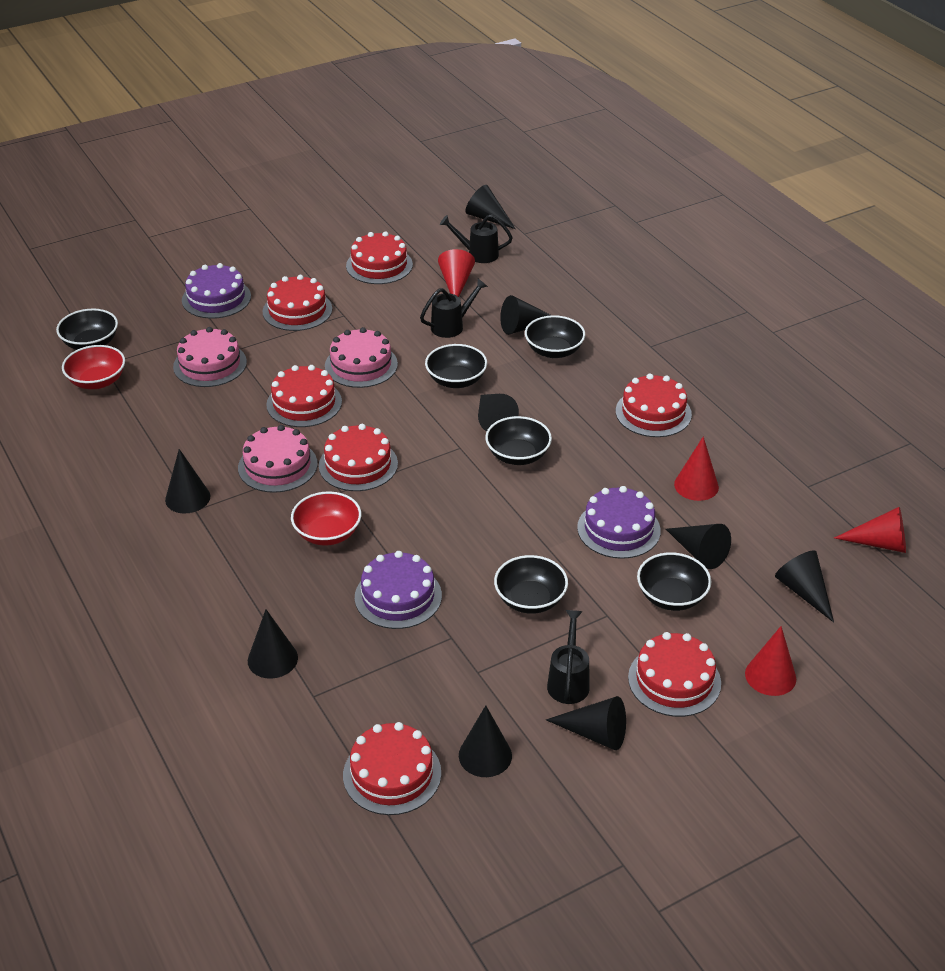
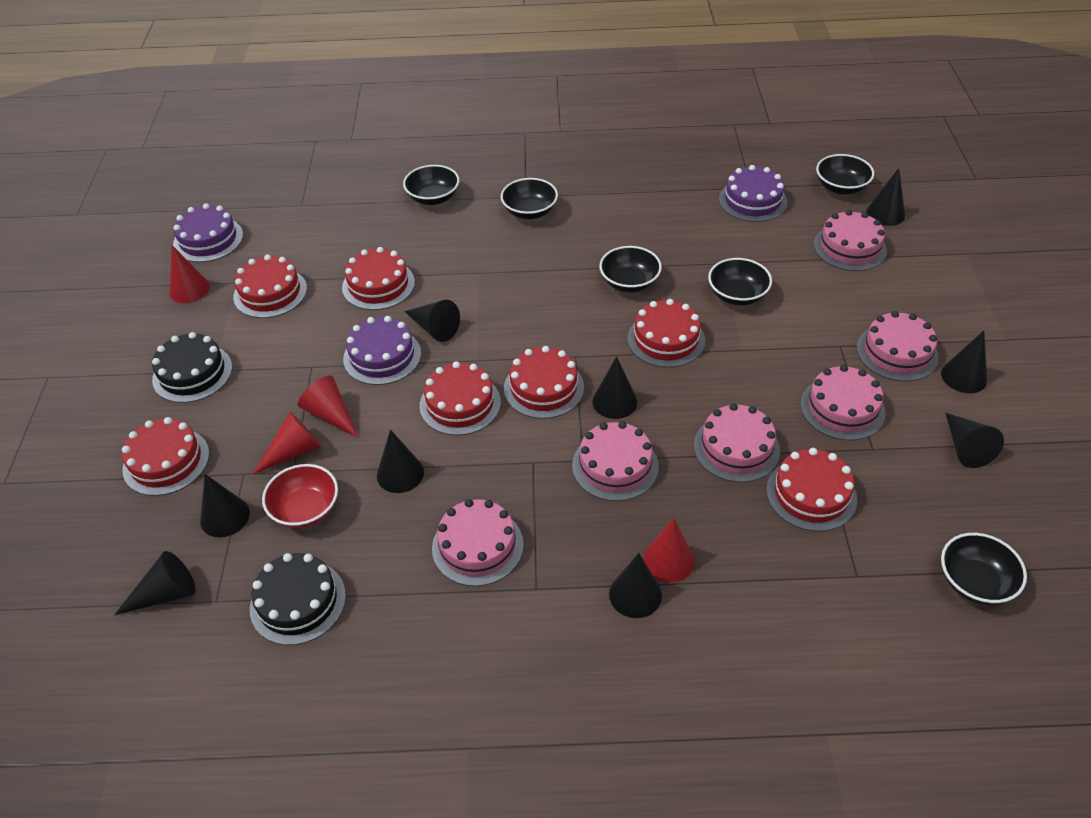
black cake: none = 0 -> [152,332,232,403] [250,553,346,645] = 2
black watering can: [420,279,488,338] [440,214,513,263] [547,610,590,704] = 3 -> none = 0
pink cake: [173,327,247,387] [238,425,318,493] [325,327,398,388] = 3 -> [432,499,524,586] [572,421,659,501] [694,403,780,482] [801,365,886,440] [814,210,887,271] [857,311,939,382] = 6
red bowl: [62,345,125,389] [291,491,361,546] = 2 -> [262,464,338,528] = 1

